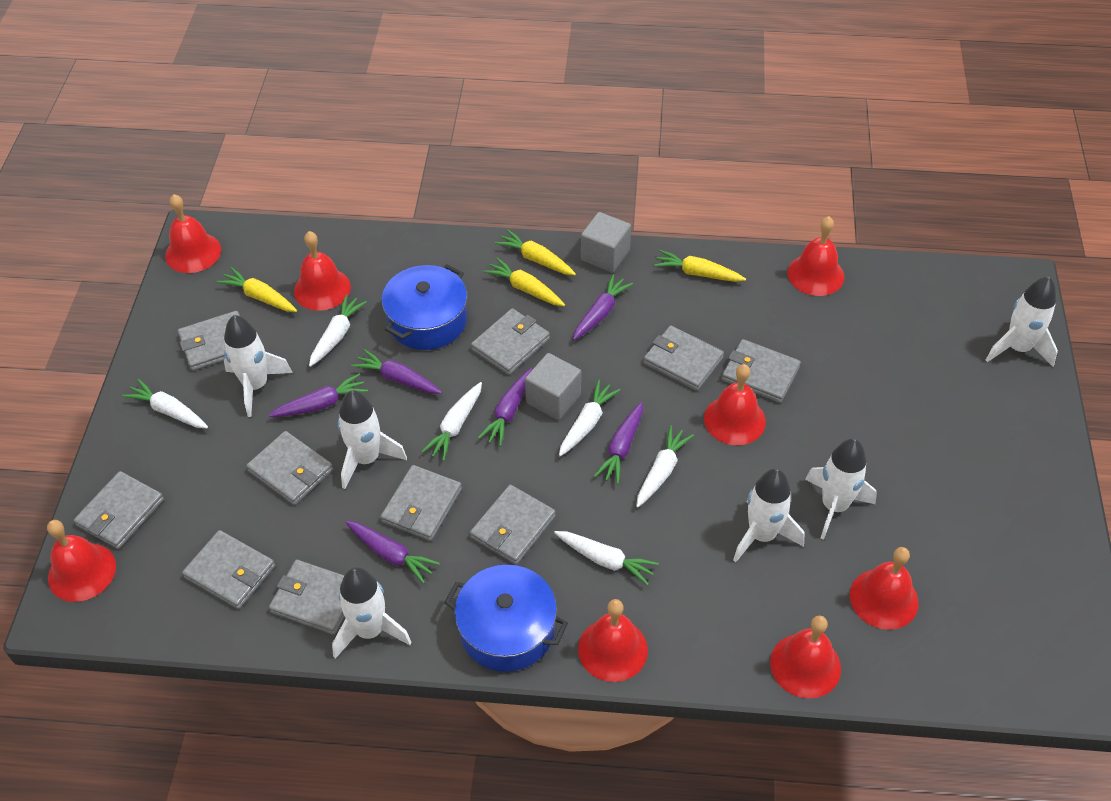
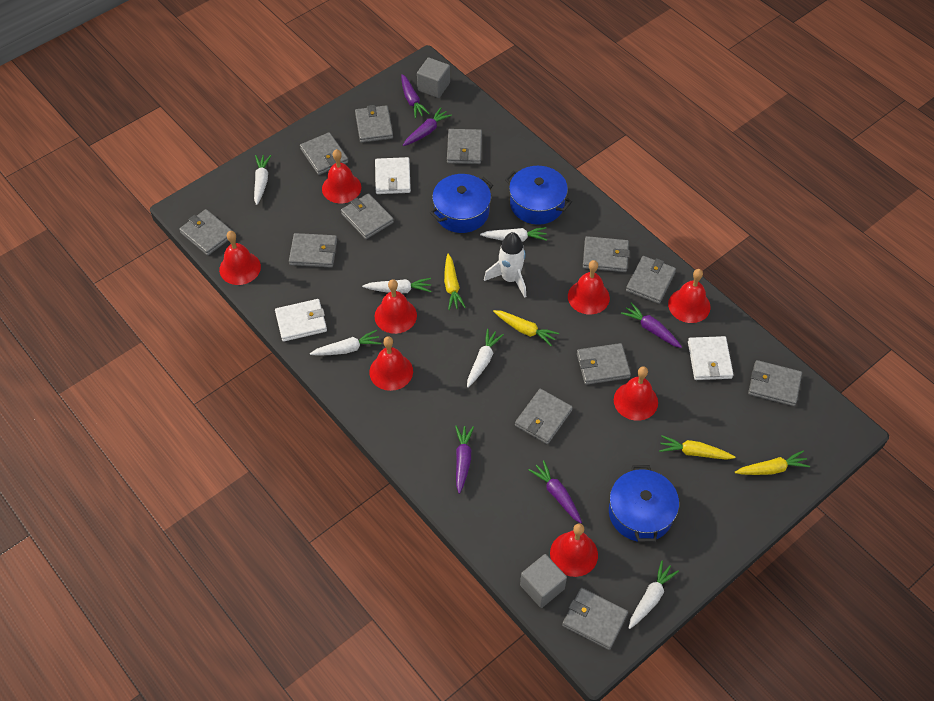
blue pot: [382,264,467,350] [445,565,568,672] = 2 -> [430,174,493,233] [505,166,572,225] [609,465,679,542] = 3
grey wallet: [74,471,164,549] [178,311,240,371] [182,530,275,609] [246,431,333,505] [269,560,345,635] [380,465,462,541] [470,485,556,565] [471,308,550,375] [643,325,724,391] [722,339,801,403] = 10 -> [179,209,232,256] [289,233,337,268] [300,132,348,175] [341,193,394,239] [355,105,393,143] [447,129,482,164] [515,389,573,444] [562,588,628,650] [577,343,631,385] [583,236,630,272] [626,256,676,304] [748,360,802,406] = 12
purple carrot: [268,373,368,417] [345,521,440,584] [351,349,442,394] [478,368,532,446] [573,274,633,340] [594,402,643,485] = 6 -> [401,74,430,118] [403,107,452,146] [455,426,474,494] [529,460,582,523] [621,302,682,348] = 5
white rocket: [224,315,293,417] [332,567,412,659] [338,390,407,489] [733,468,804,562] [805,438,877,540] [986,276,1058,366] = 6 -> [484,232,526,298] = 1
white wallet: none = 0 -> [275,299,327,342] [375,157,411,194] [688,336,734,380] = 3

